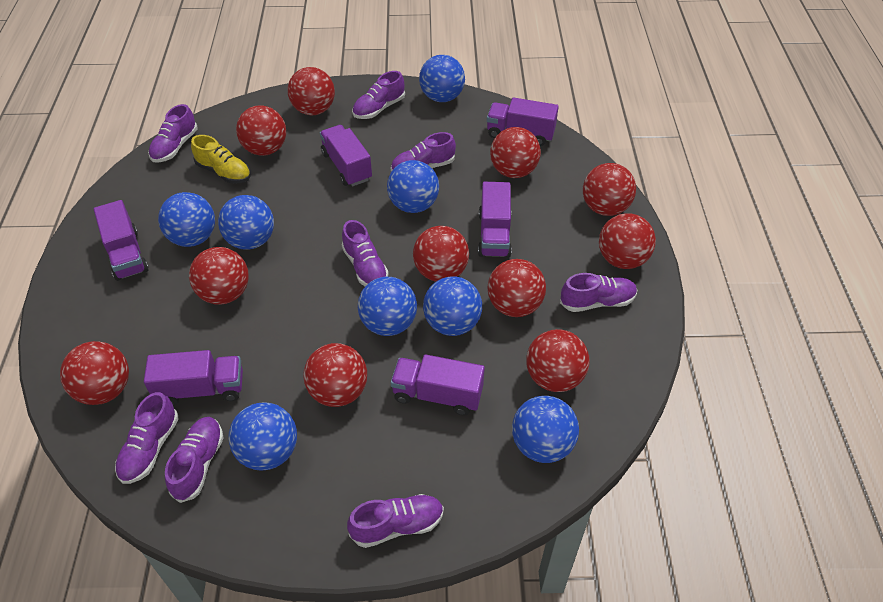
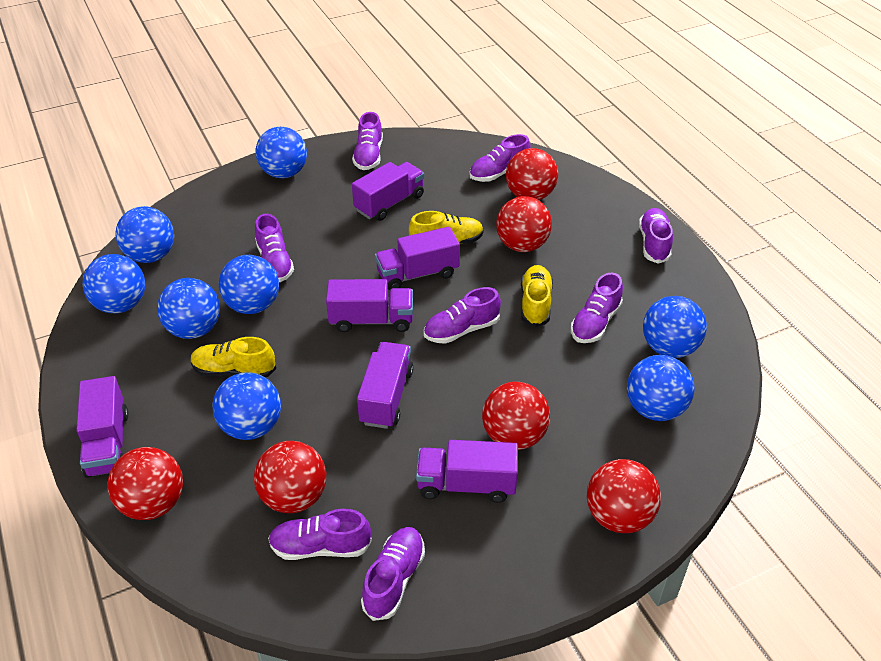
red ball: [60,341,129,405] [189,247,249,305] [236,105,286,156] [288,67,335,115] [303,343,367,407] [413,226,469,282] [487,259,546,317] [490,127,541,178] [526,329,589,392] [583,163,636,216] [599,213,656,269] = 11 -> [108,447,183,520] [254,441,326,513] [482,382,550,450] [496,196,552,252] [506,148,558,200] [587,459,661,533] = 6
yellow shoe: [191,135,251,184] = 1 -> [191,337,276,378] [409,211,484,244] [521,265,553,327] = 3

